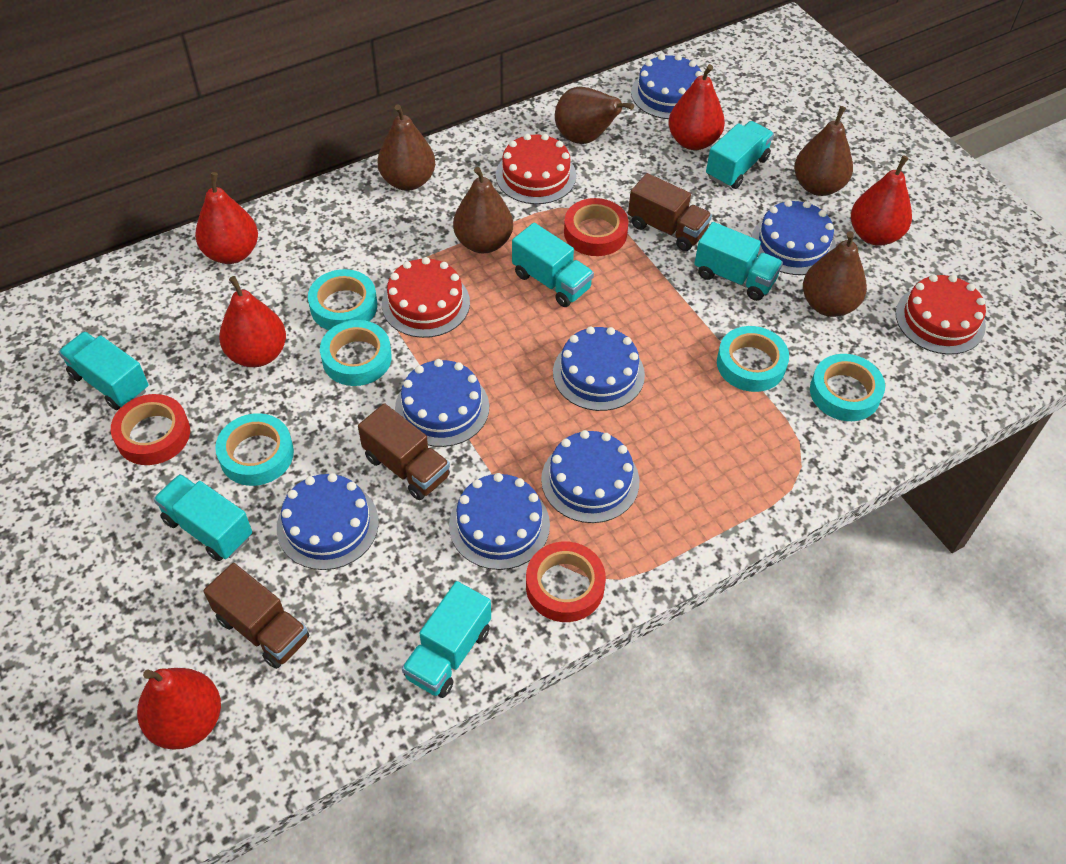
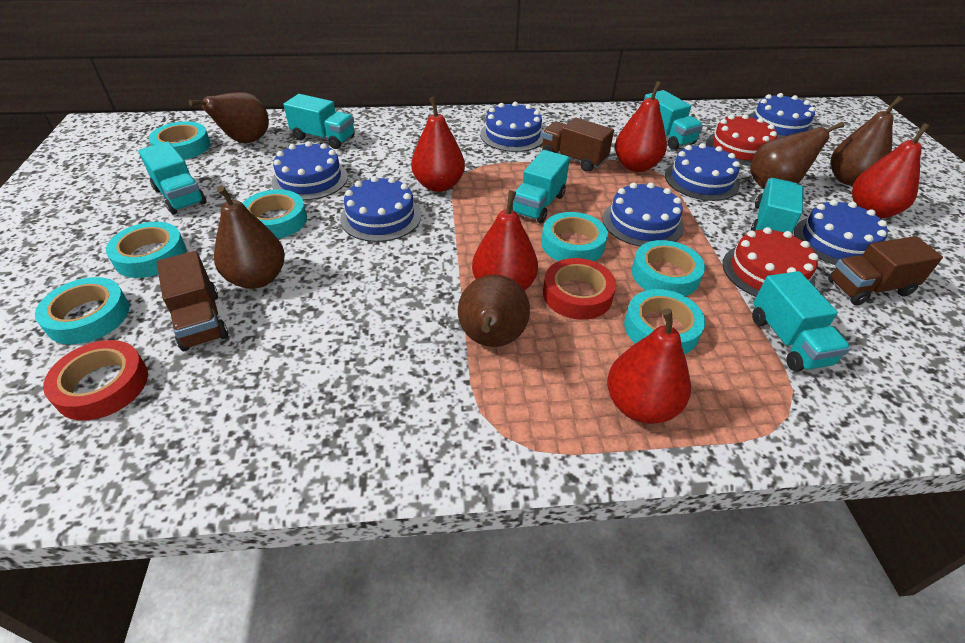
red cake: [382,257,470,338] [496,134,576,204] [896,274,986,355] = 3 -> [706,114,777,166] [722,227,818,297] = 2
red tape: [111,394,190,465] [526,541,606,622] [564,198,628,256] = 3 -> [43,340,148,421] [543,258,616,320] = 2
turquoise tape: [215,413,294,486] [308,269,377,330] [320,320,392,386] [717,326,789,392] [810,354,885,421] = 5 -> [35,277,129,344] [106,222,186,278] [149,121,211,160] [242,189,307,239] [541,212,608,261] [624,289,705,354] [632,240,705,296] = 7

